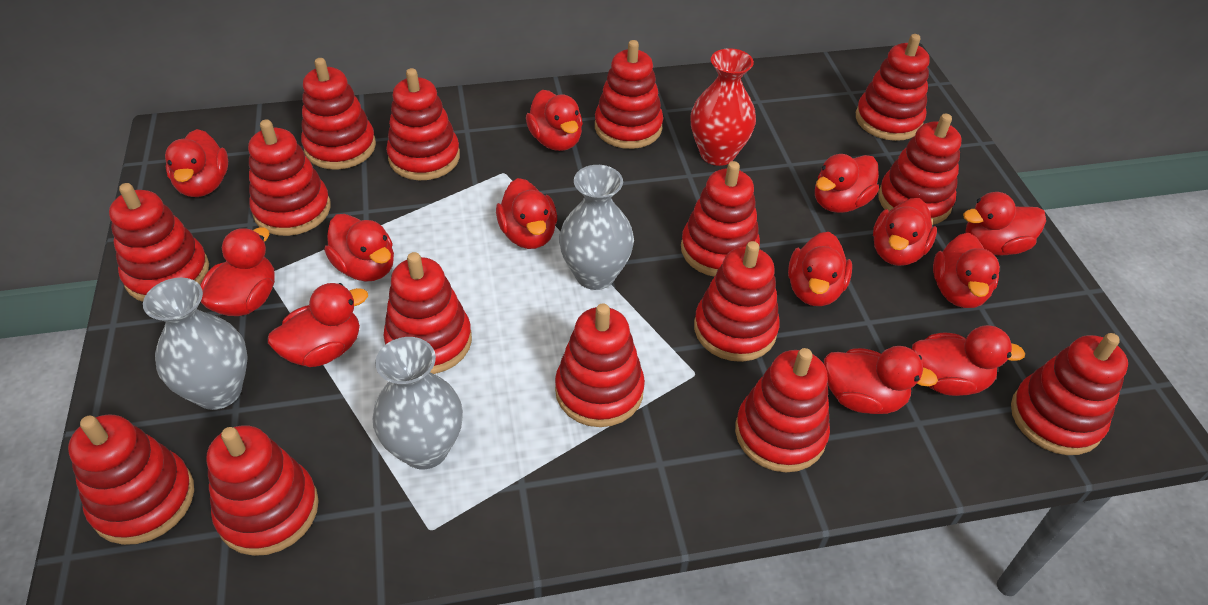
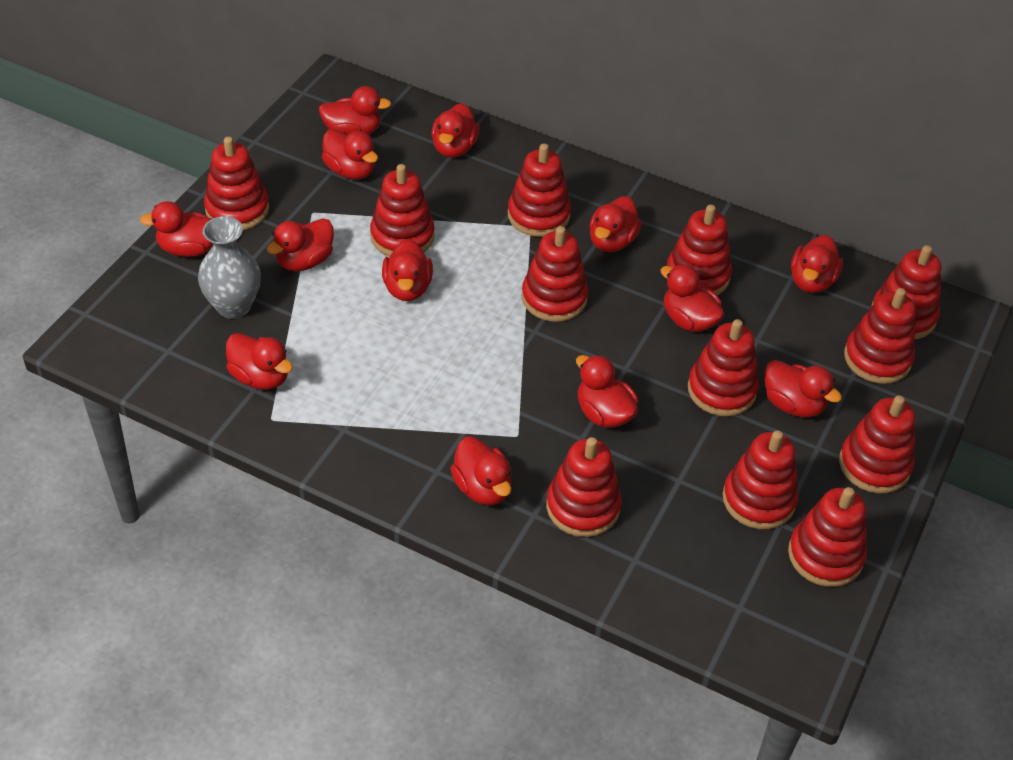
grey vase: [143,278,248,410] [373,337,463,469] [559,165,634,290] = 3 -> [198,216,261,319] = 1
red stacking toy: [68,415,194,545] [109,183,209,302] [206,425,319,556] [248,119,331,236] [301,58,376,170] [383,252,472,374] [386,68,460,180] [555,303,645,427] [595,40,663,149] [681,161,760,277] [694,241,780,362] [735,348,830,472] [856,34,930,141] [878,114,962,225] [1011,333,1128,455] = 15 -> [204,136,269,230] [370,164,435,256] [508,143,571,237] [522,226,588,322] [546,437,621,537] [667,204,732,296] [688,319,759,416] [723,430,799,529] [788,487,867,587] [839,396,915,493] [844,288,916,384] [871,245,941,339] = 12
red vase: [691,48,756,166] = 1 -> none = 0

